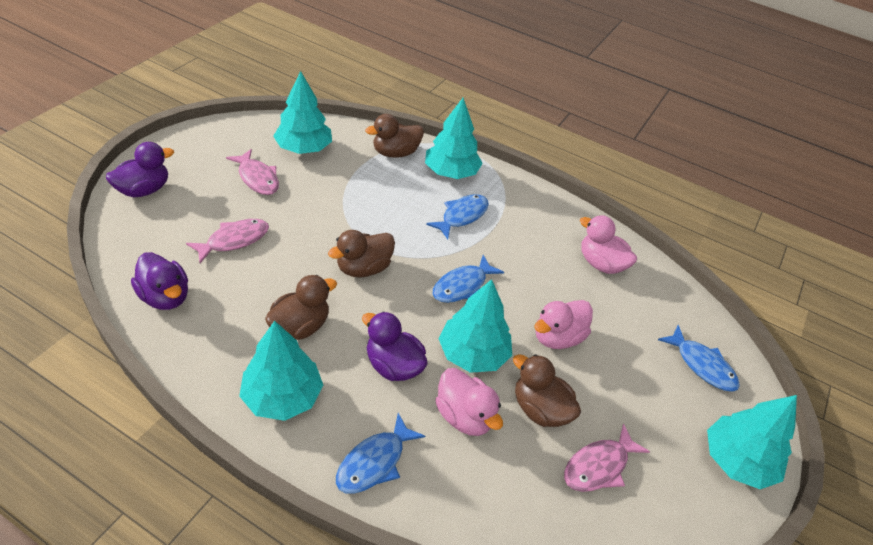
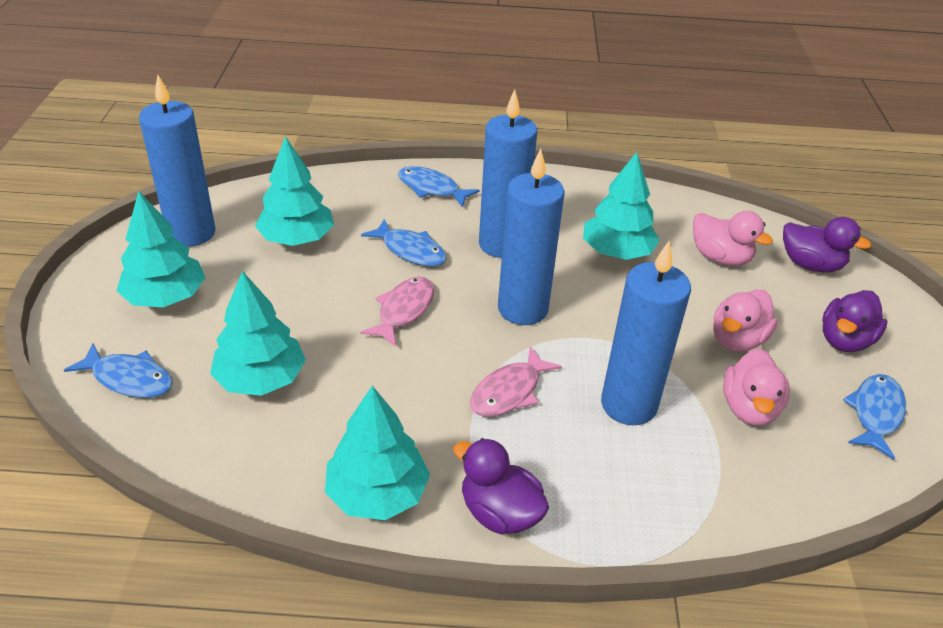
blue candle: none = 0 -> [139,75,216,247] [479,89,537,258] [498,149,565,325] [601,241,691,425] = 4
brown duck: [265,275,337,340] [328,230,395,277] [365,114,424,158] [513,354,581,427] = 4 -> none = 0
pink fish: [186,219,269,263] [226,149,279,195] [564,423,650,492] = 3 -> [360,277,434,347] [470,346,562,417] = 2

